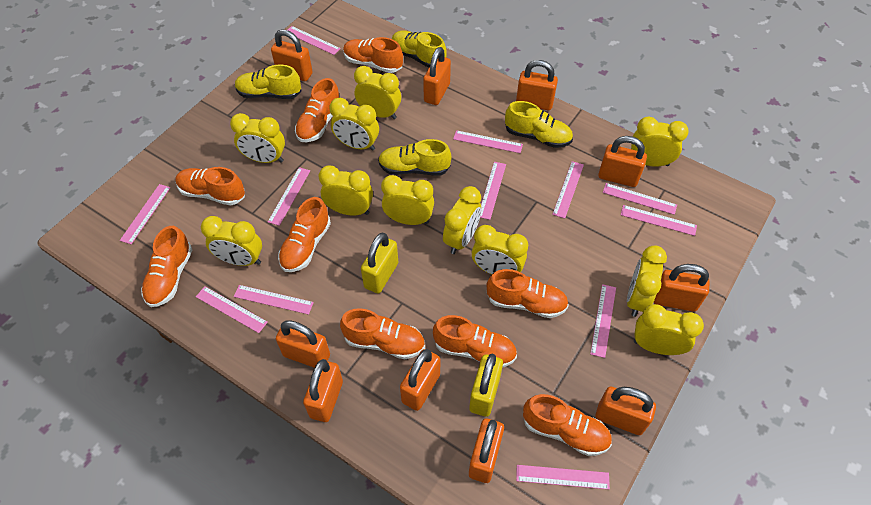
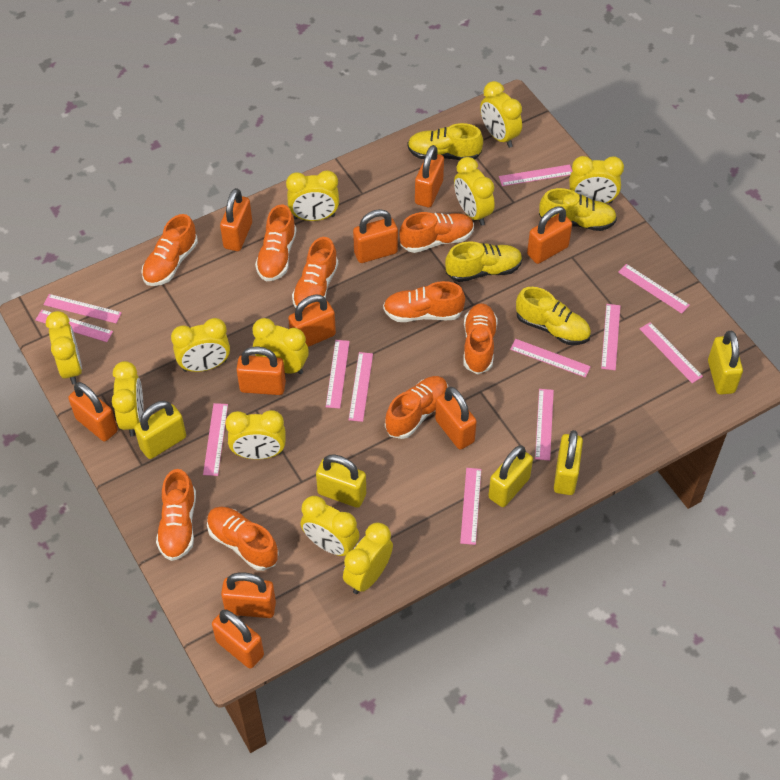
yellow padlock: [361,233,398,293] [469,354,503,417] = 2 -> [134,401,186,459] [316,455,366,508] [488,445,533,507] [554,430,583,495] [708,331,743,395] = 5

